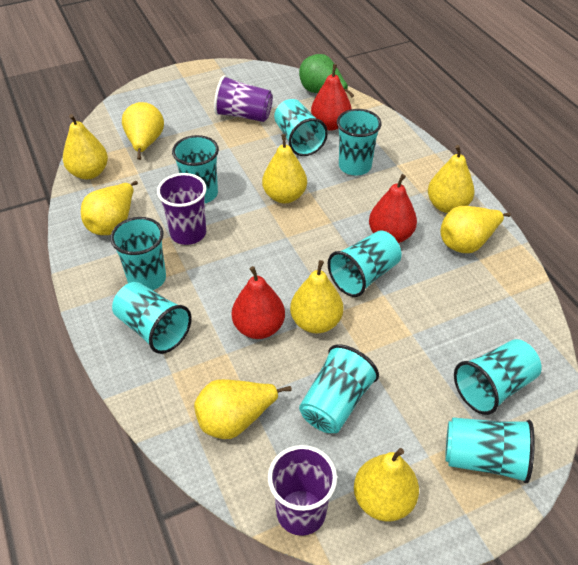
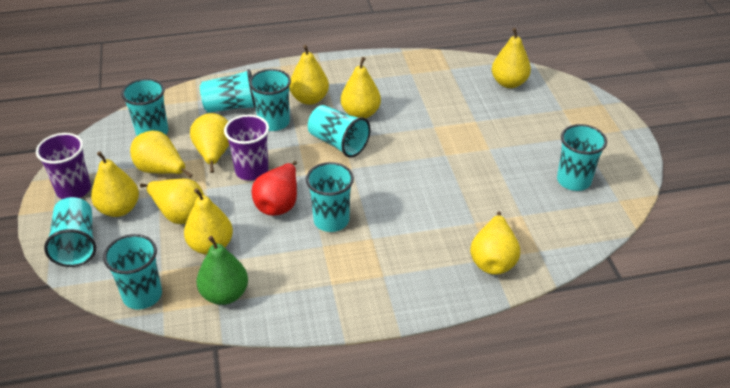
purple cup: [157,173,207,245] [214,75,273,122] [268,445,337,536] = 3 -> [36,133,91,199] [224,115,269,181] = 2
red pear: [232,266,285,339] [311,64,352,130] [369,174,417,243] = 3 -> [252,161,297,216] = 1
turquoise cup: [110,217,166,290] [112,282,191,354] [172,135,219,204] [274,99,328,156] [299,344,379,433] [328,230,402,297] [337,109,381,175] [445,417,535,483] [454,339,542,415] = 9 -> [44,197,96,267] [103,234,162,309] [121,79,168,136] [200,69,256,113] [249,69,291,131] [306,162,354,232] [308,105,371,158] [557,124,607,191] = 8

